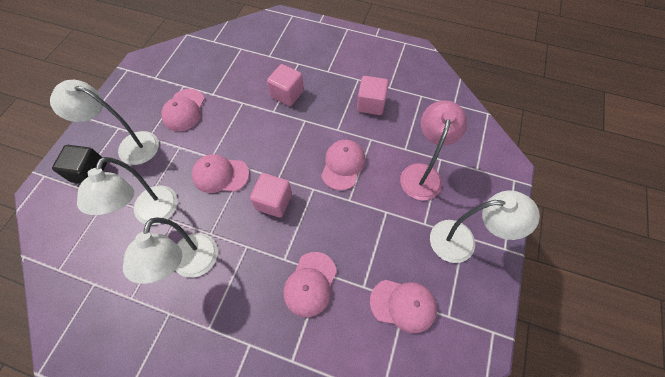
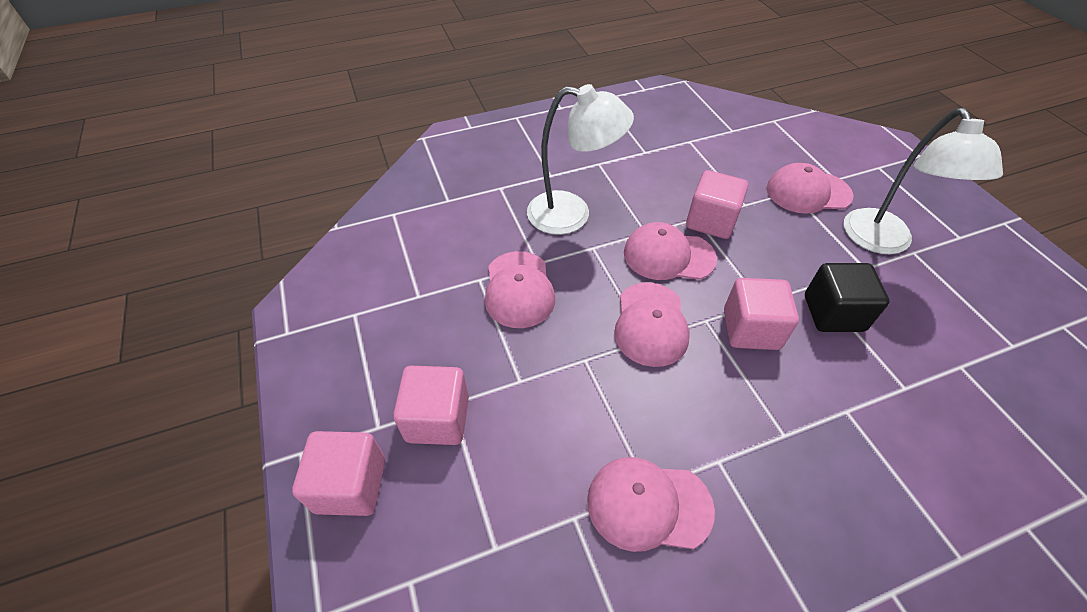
pink cube: [250,173,292,218] [267,64,304,106] [357,76,389,115] = 3 -> [292,431,385,516] [393,366,469,445] [686,170,748,239] [724,278,799,350] = 4
pink lamp: [400,100,468,200] = 1 -> none = 0
white lamp: [50,80,159,165] [77,157,178,225] [123,217,218,284] [430,190,540,263] = 4 -> [527,84,634,235] [844,108,1003,254] = 2

